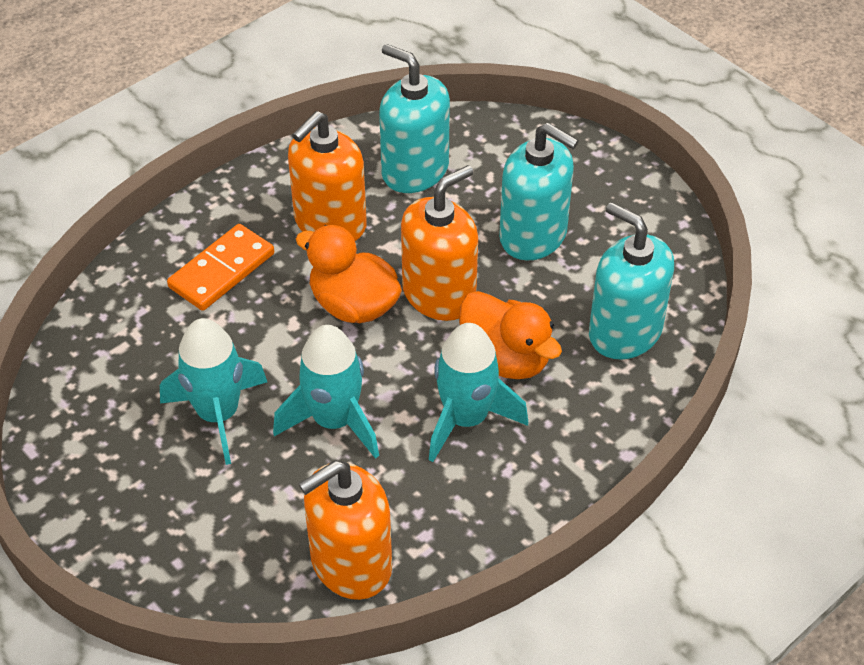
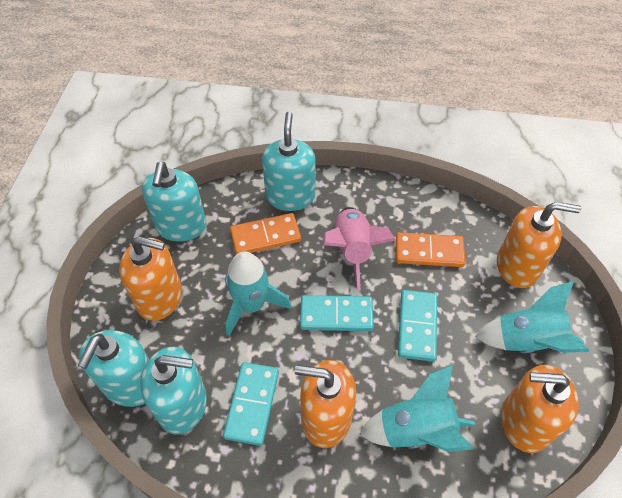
orange domino: [167,224,274,311] = 1 -> [230,213,301,255] [396,232,466,267] = 2
orange duck: [296,225,402,323] [459,291,562,379] = 2 -> none = 0
orange soap dispenser: [288,111,367,241] [299,460,392,600] [401,165,478,321] = 3 -> [119,236,182,321] [295,360,356,448] [497,202,581,288] [501,365,579,453] = 4
pink rocket: none = 0 -> [323,207,396,291] = 1
turquoise domino: none = 0 -> [223,362,279,446] [300,295,374,331] [398,290,437,362] = 3
turquoise soap dispenser: [379,44,450,193] [499,123,579,261] [589,202,674,360] = 3 -> [77,330,149,407] [140,347,207,435] [142,162,206,241] [262,112,316,211] = 4

